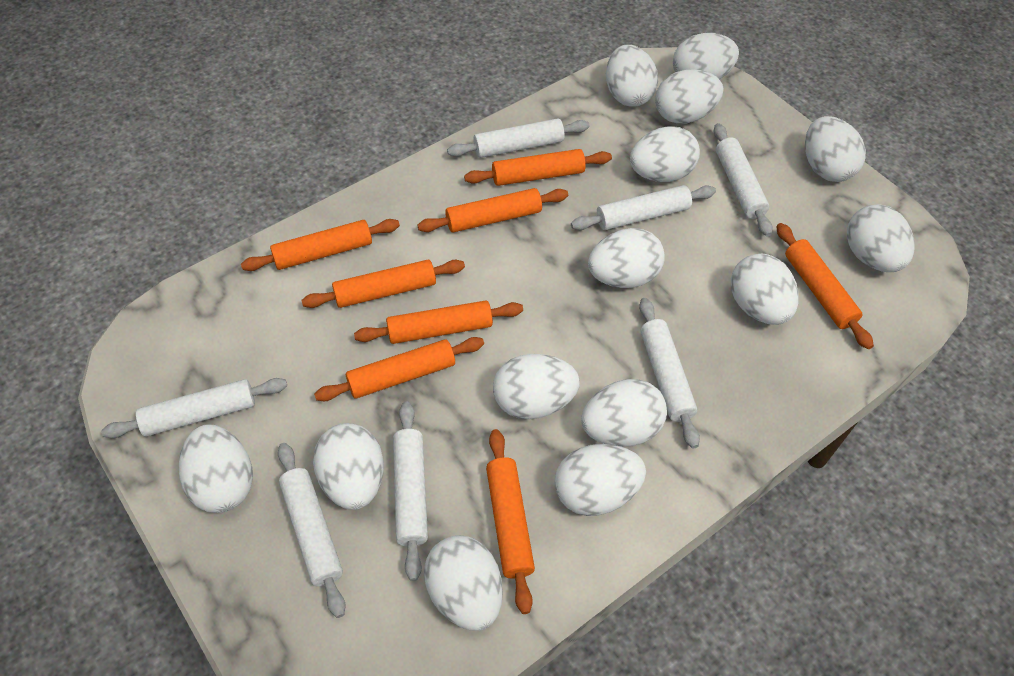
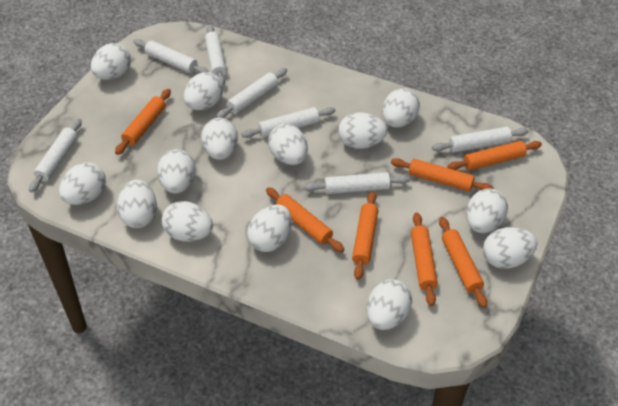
orange rolling pin: [241,219,400,271] [301,260,465,308] [314,337,484,401] [354,300,523,344] [418,188,568,232] [464,149,612,186] [486,429,535,614] [776,223,874,349] = 8 -> [115,89,171,155] [266,187,344,252] [352,191,378,280] [391,158,493,192] [411,212,438,306] [439,217,487,308] [447,141,542,170] = 7

